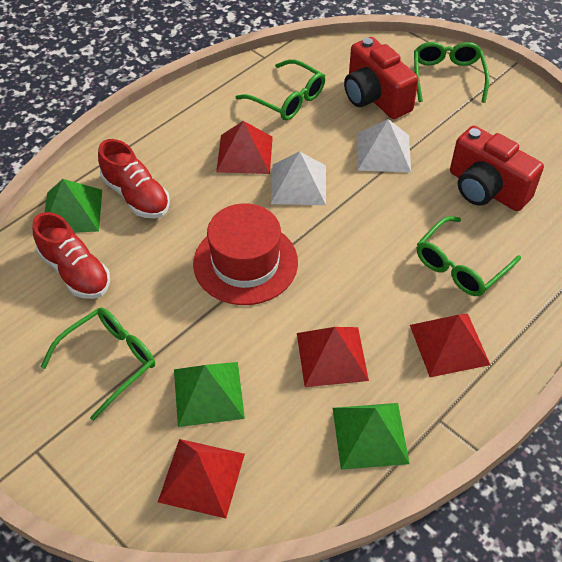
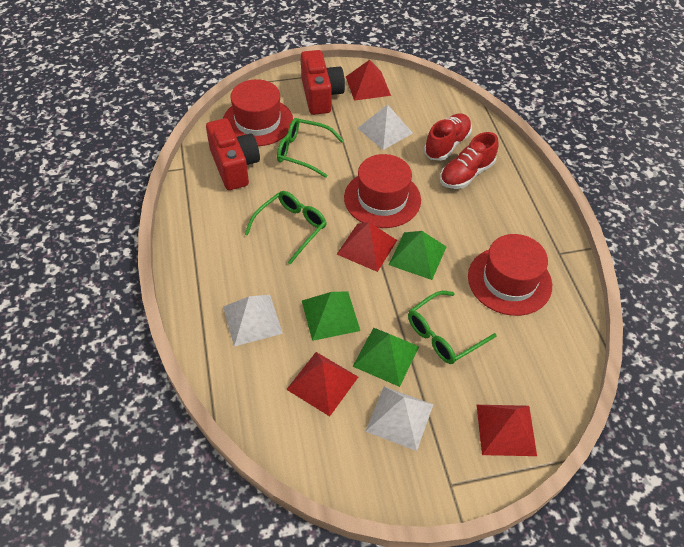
green glasses: [41,308,155,421] [236,59,325,120] [414,42,489,103] [417,216,521,296] = 4 -> [244,191,326,265] [277,118,344,178] [408,291,497,364] = 3
red hat: [193,203,298,305] = 1 -> [223,79,293,146] [344,154,421,228] [468,234,552,316] = 3
white pyramid: [271,151,326,205] [357,119,411,172] = 2 -> [223,295,283,347] [358,104,413,150] [365,387,433,451] = 3

